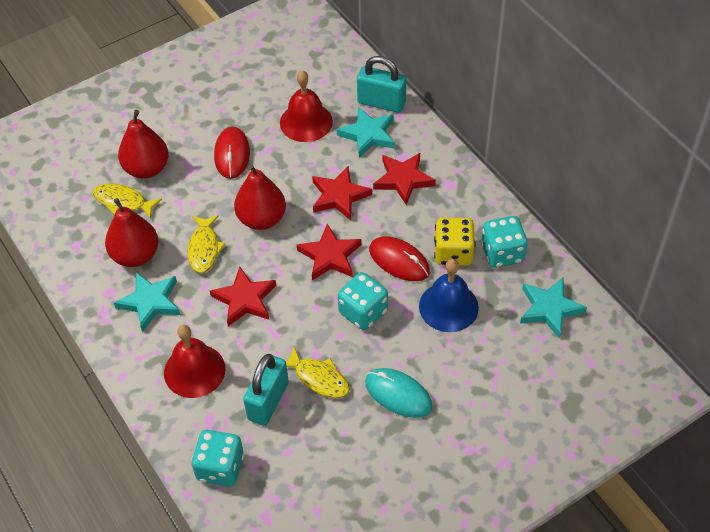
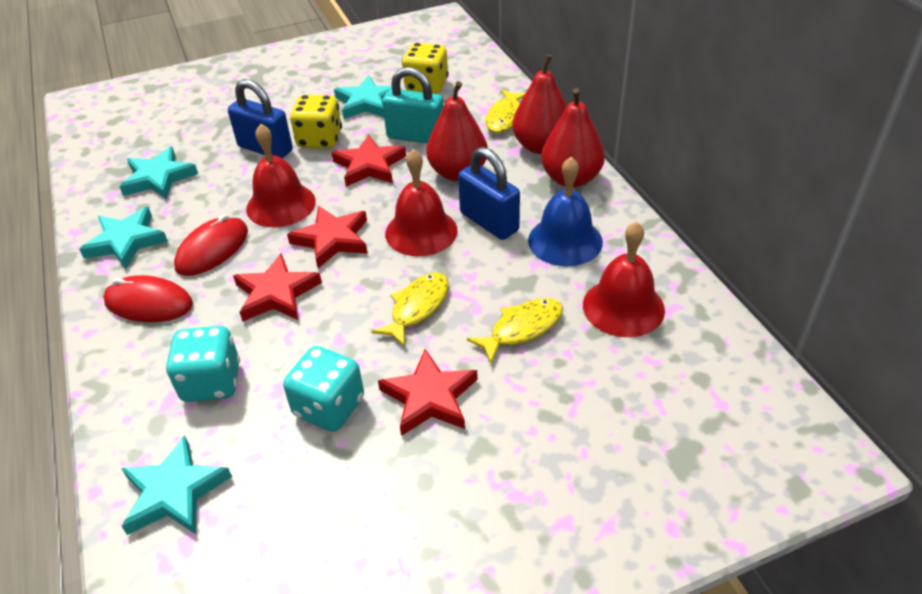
blue padlock: none = 0 -> [228,79,293,159] [458,147,520,240] = 2
red bell: [164,325,225,398] [280,70,333,142] = 2 -> [246,124,316,228] [385,149,458,256] [583,221,665,337] = 3
turquoise dice: [191,430,244,487] [338,272,388,330] [481,216,527,268] = 3 -> [166,326,240,402] [283,346,364,432] = 2
turquoise mouse: [365,368,433,418] = 1 -> none = 0
turquoise padlock: [243,354,289,426] [357,56,406,113] = 2 -> [382,67,443,144] = 1
turquoise star: [114,272,181,332] [337,107,395,158] [520,278,587,339] = 3 -> [79,207,168,269] [119,147,198,200] [121,435,232,535] [334,75,392,119] = 4
yellow dice: [434,218,475,266] = 1 -> [290,95,342,149] [402,43,449,94] = 2

